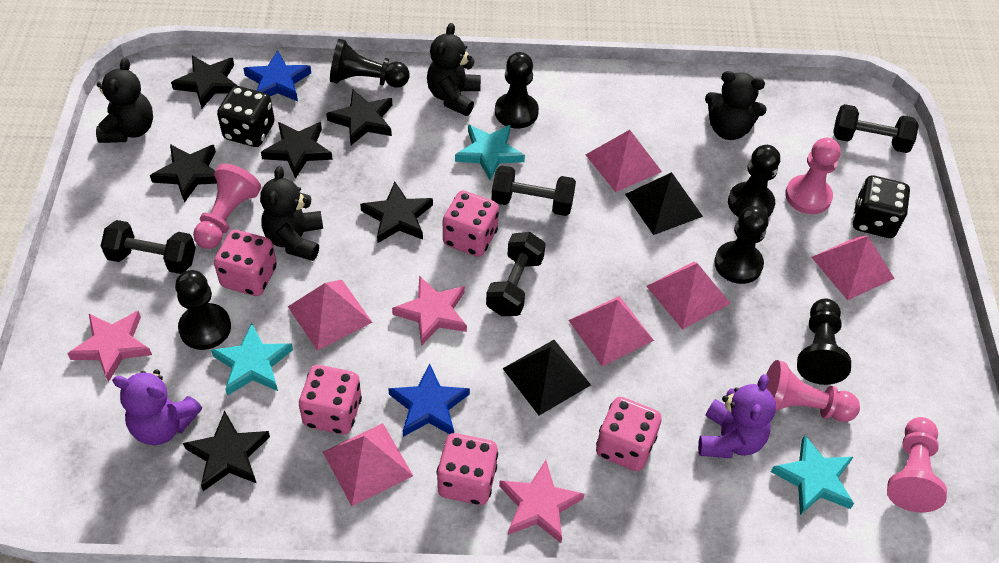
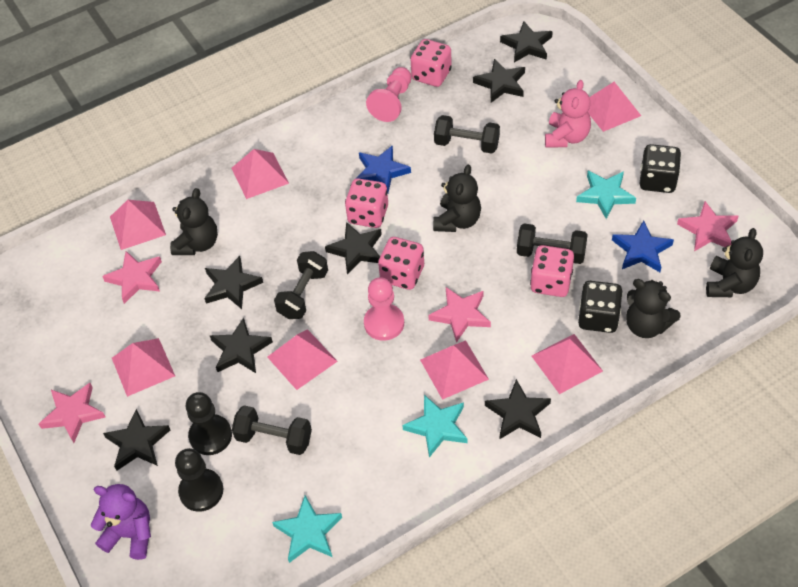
black pawn: [175,270,231,350] [330,39,410,88] [495,52,539,128] [714,206,769,284] [728,145,780,217] [797,299,851,385] = 6 -> [175,448,223,512] [186,392,232,455] = 2
black pyramid: [502,340,591,415] [625,172,703,235] = 2 -> none = 0
black star: [150,144,217,203] [171,56,238,109] [183,411,270,491] [261,122,333,179] [326,90,392,145] [360,182,433,243] = 6 -> [103,409,170,470] [204,256,263,309] [210,317,273,373] [325,222,382,275] [473,59,525,103] [485,379,551,439] [500,21,553,63] = 7
pink dice: [214,230,277,296] [299,365,362,434] [437,433,498,505] [443,191,499,257] [596,397,662,471] = 5 -> [345,178,388,228] [378,237,424,290] [411,39,452,87] [530,245,574,297] = 4
pink pawn: [193,163,261,249] [766,360,860,422] [785,138,841,214] [887,417,947,512] = 4 -> [364,277,404,341] [366,67,412,122] = 2
pink pyramid: [288,280,372,351] [323,423,413,506] [568,296,654,367] [586,130,662,192] [646,262,731,330] [811,236,895,300] = 6 -> [110,200,166,250] [112,338,175,397] [232,149,289,199] [267,329,338,390] [420,340,489,400] [532,334,603,394] [588,82,641,132] = 7
pink star: [67,311,152,383] [392,276,467,346] [499,460,584,543] = 3 -> [39,383,105,443] [102,251,162,304] [428,287,491,343] [677,201,738,252] = 4
pink teddy bear: none = 0 -> [545,80,591,148] = 1
purple teddy bear: [112,369,202,445] [698,374,776,458] = 2 -> [91,484,151,560] = 1

